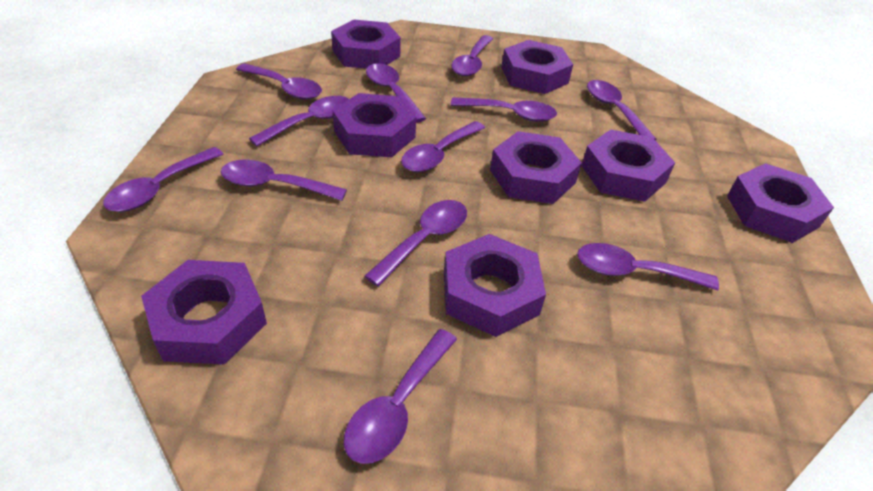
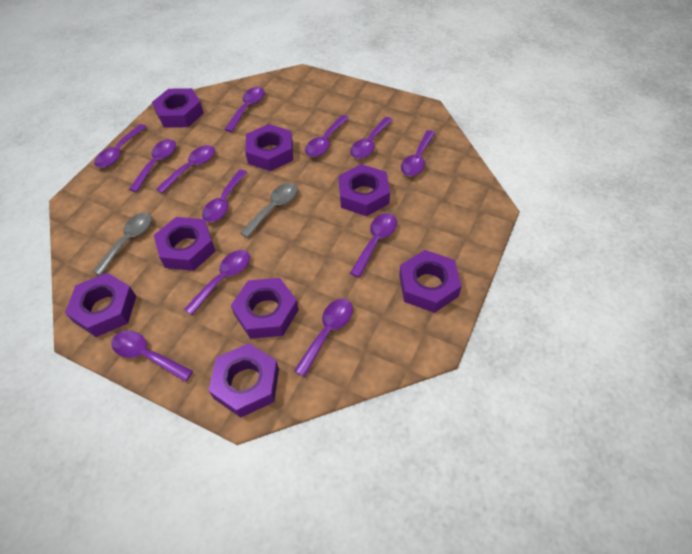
grey spoon: none = 0 -> [92,212,152,275] [240,183,298,238] = 2

